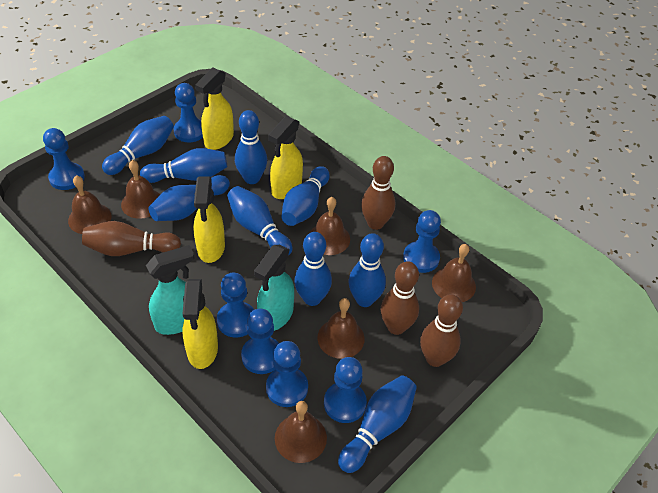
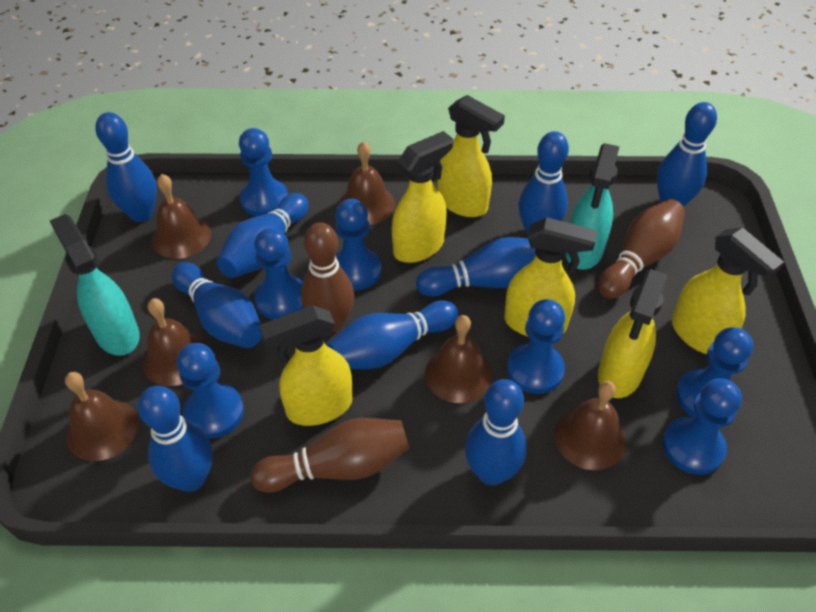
brown bowling pin: [82,221,181,256] [361,156,395,230] [381,261,419,335] [420,294,463,367] = 4 -> [250,418,409,493] [301,222,354,333] [598,199,685,299] = 3
yellow spray bottle: [183,279,218,369] [193,176,225,263] [195,67,234,150] [268,116,303,199] = 4 -> [259,305,353,426] [392,131,453,263] [437,95,505,217] [504,217,597,336] [598,269,668,398] [672,227,784,354] = 6

